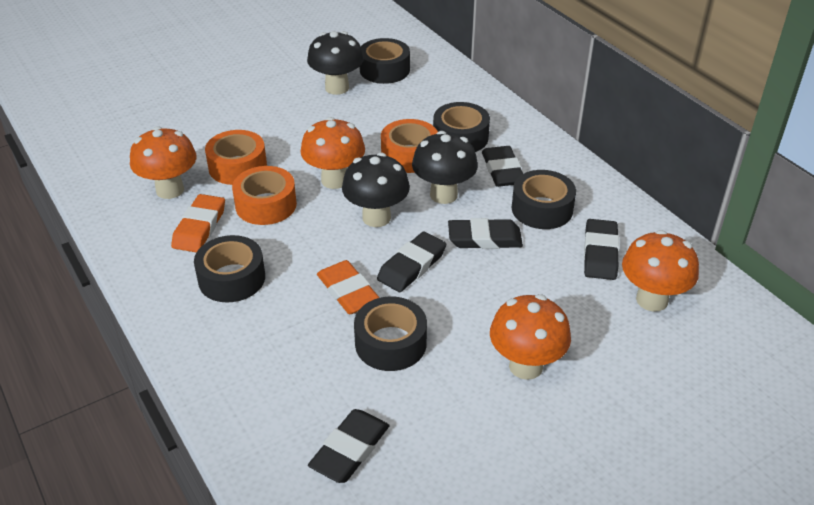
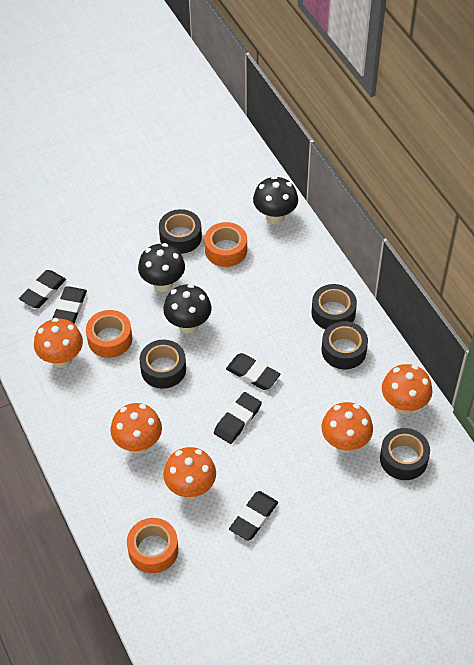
orange eraser: [171,194,225,252] [317,260,380,314] = 2 -> none = 0
orange mushroom: [130,126,197,199] [301,117,365,189] [490,294,571,380] [622,230,699,312] = 4 -> [34,318,83,368] [110,403,162,454] [163,447,216,498] [321,402,373,453] [382,364,433,414] = 5

